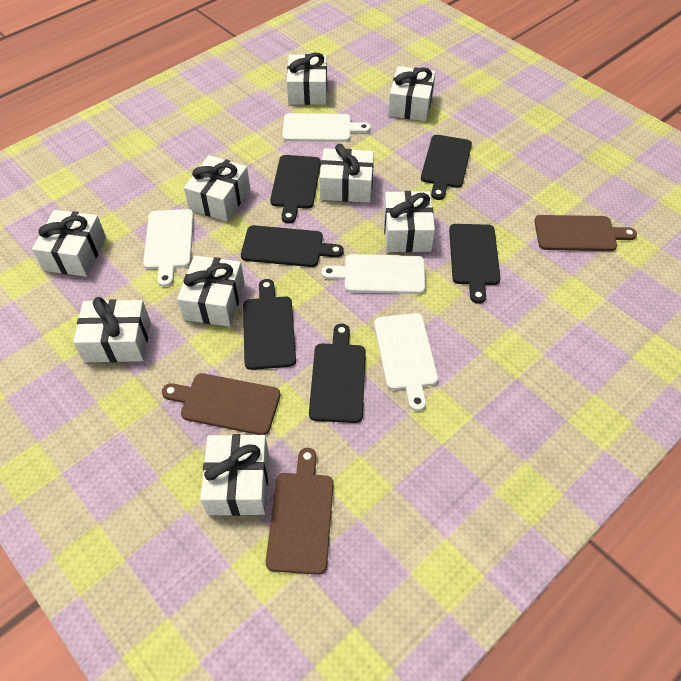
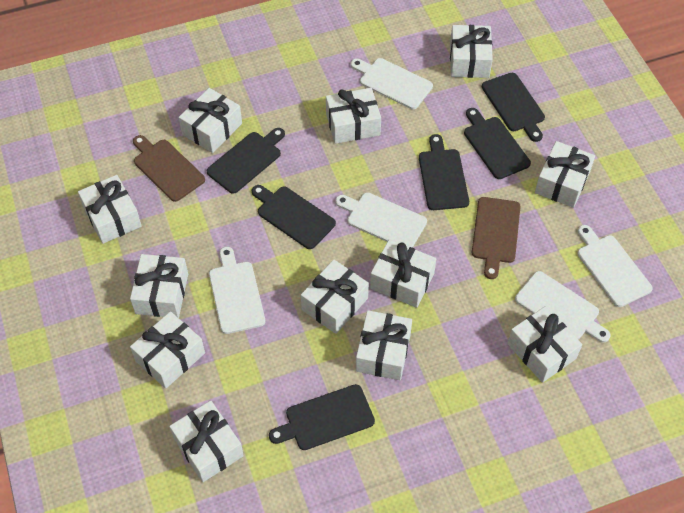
brown cutting board: [162,373,280,435] [266,448,334,575] [534,215,637,251] = 3 -> [133,135,205,202] [472,197,521,279] = 2
white cutting board: [143,209,194,287] [282,113,371,142] [321,254,426,294] [374,313,438,411] = 4 -> [209,247,265,334] [335,192,427,248] [351,58,433,109] [515,271,610,343] [577,225,653,307] = 5
white gift: [32,210,106,277] [73,297,150,362] [177,255,245,327] [184,155,250,222] [200,434,269,516] [287,53,327,105] [319,144,374,203] [384,191,435,252] [388,66,436,121] = 9 -> [78,175,142,244] [130,254,188,318] [130,311,205,389] [169,400,244,482] [179,88,242,153] [301,259,369,334] [326,88,381,144] [356,310,412,380] [370,239,436,308] [450,25,493,78] [507,306,582,383] [535,141,595,208] = 12

